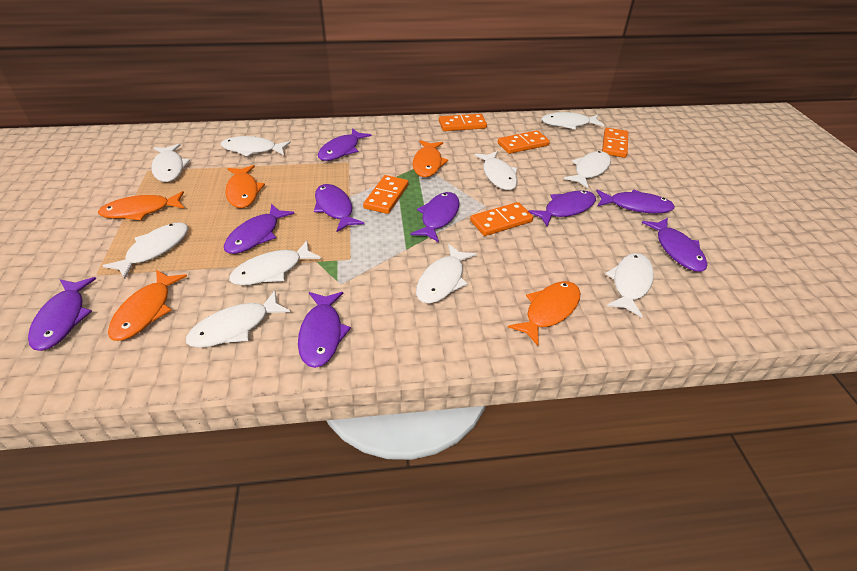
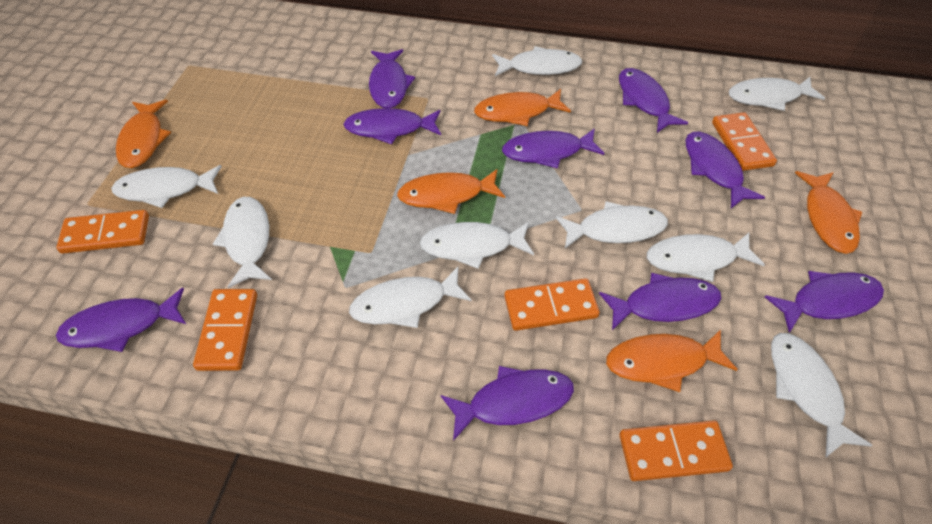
white fish: [103,222,188,279] [151,144,190,182] [186,290,290,348] [221,136,291,157] [229,240,321,285] [416,244,476,304] [474,151,518,190] [541,112,604,130] [564,151,611,188] [605,253,654,318] = 10 -> [111,165,222,208] [213,197,272,288] [349,267,472,328] [420,222,534,269] [492,46,582,76] [556,201,668,248] [647,233,765,282] [729,77,825,111] [771,333,872,457] = 9

